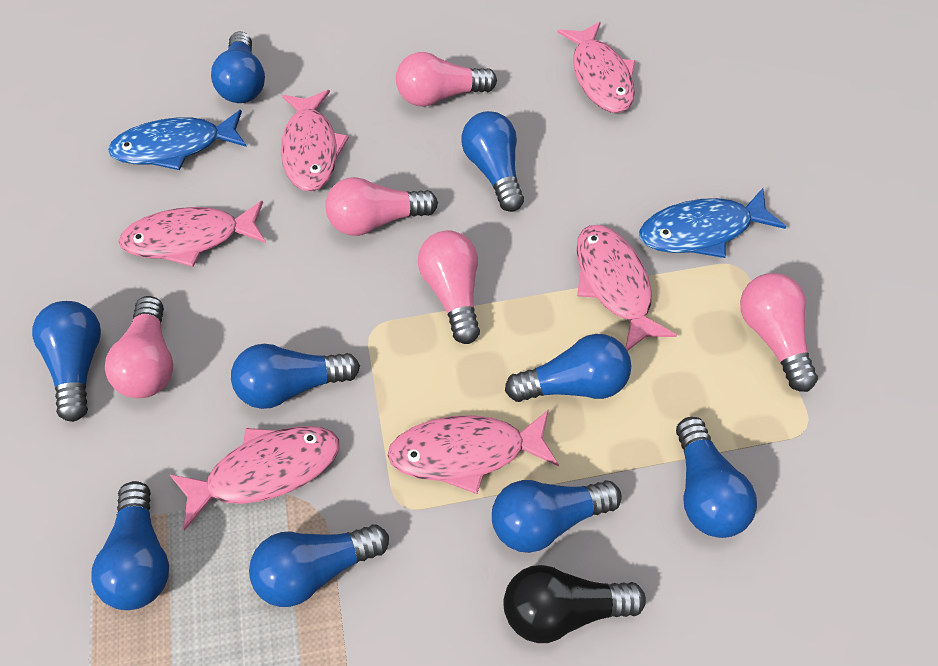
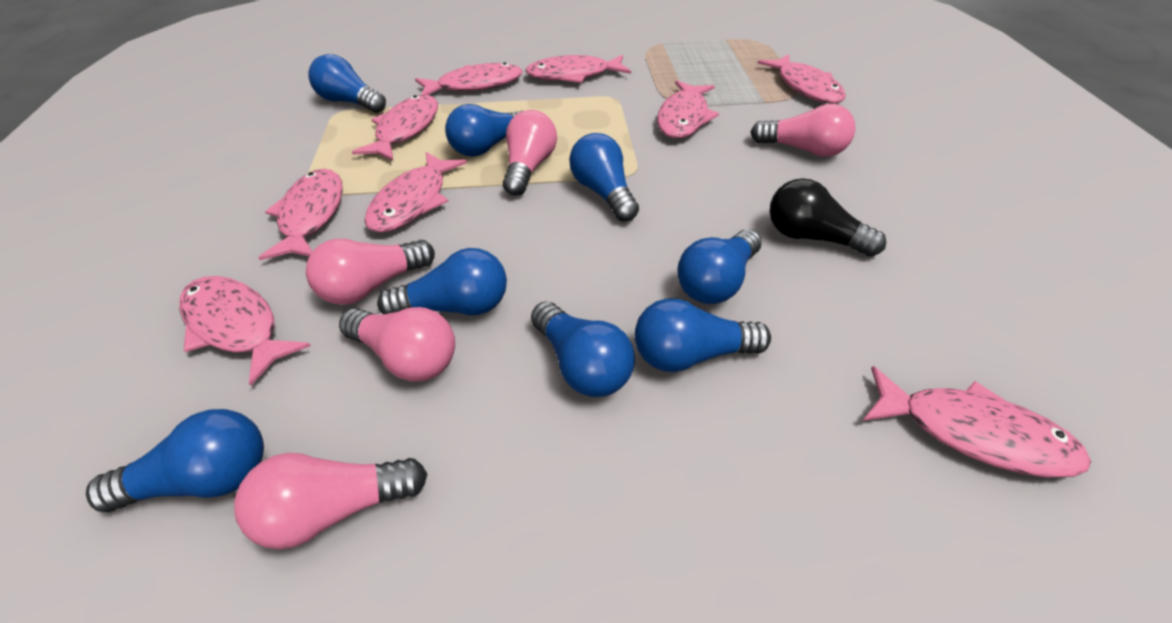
blue fish: [108,110,247,170] [639,188,786,258] = 2 -> none = 0
blue light bulb: [32,301,101,422] [92,481,169,610] [211,31,265,103] [231,344,360,409] [249,524,389,607] [461,111,524,212] [492,480,622,553] [505,334,631,402] [676,417,757,538] = 9 -> [86,409,264,512] [308,54,386,113] [377,248,507,315] [445,104,522,157] [531,301,635,397] [569,133,639,222] [635,299,771,372] [677,229,762,304] = 8
pink fish: [118,201,266,267] [169,426,339,531] [281,90,349,191] [387,410,559,494] [557,22,636,113] [576,225,677,351] = 6 -> [179,276,311,386] [258,169,343,260] [352,95,438,161] [364,152,467,232] [415,62,523,95] [525,55,631,83] [657,80,719,138] [758,54,846,104] [863,366,1091,478] = 9

